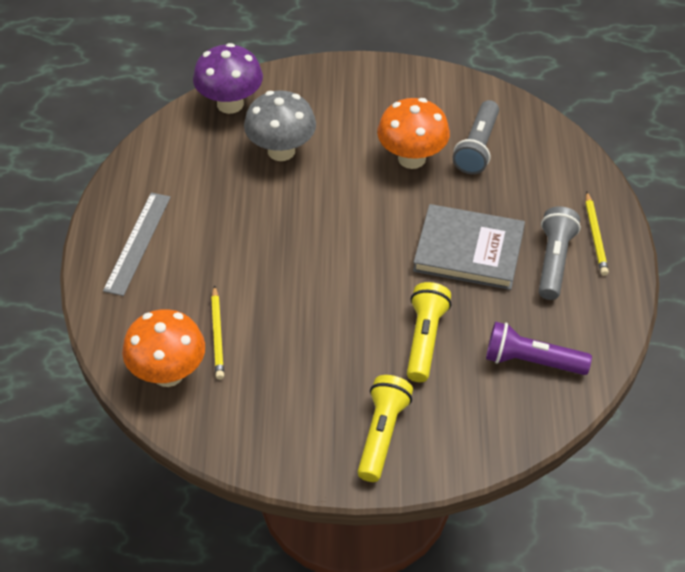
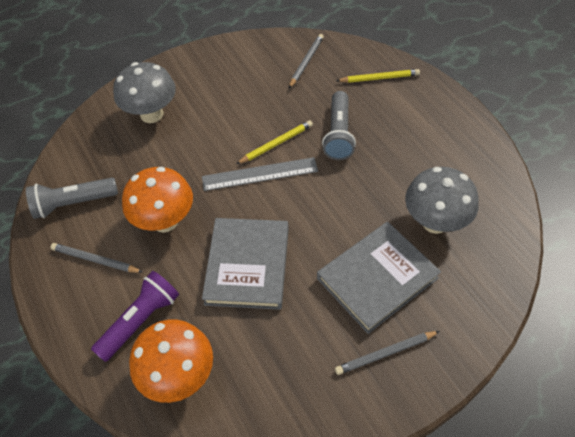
grey book: [413,204,525,290] = 1 -> [202,218,289,310] [317,222,441,334] = 2
grey mushroom: [244,90,316,161] = 1 -> [113,62,176,123] [405,167,479,234] = 2
grey pencil: none = 0 -> [50,243,143,273] [289,34,324,88] [335,331,440,375] = 3
purple mushroom: [193,43,263,114] = 1 -> none = 0
yellow flashlight: [358,375,413,482] [407,282,451,382] = 2 -> none = 0

